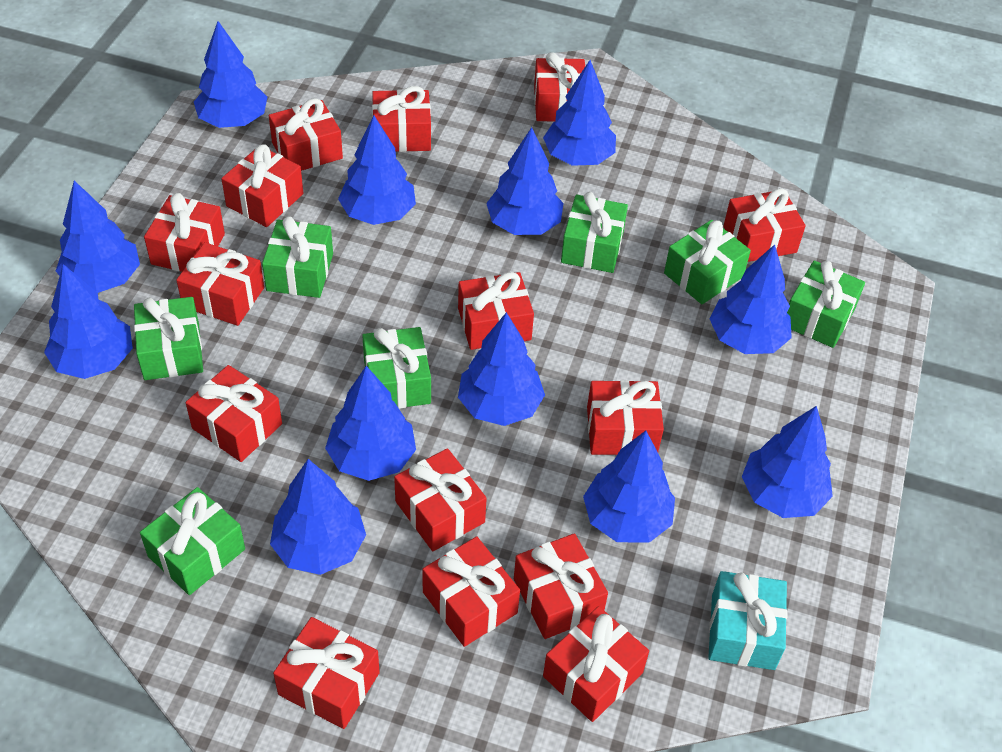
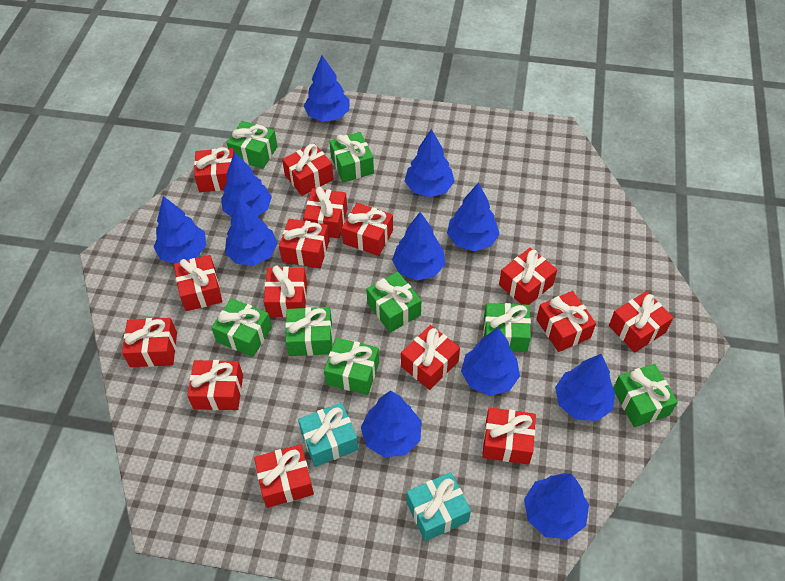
blue tree: [44,264,133,379] [56,181,140,293] [194,21,267,128] [270,459,366,575] [325,366,416,481] [338,116,416,225] [458,312,545,426] [486,127,563,235] [543,60,616,166] [583,431,675,543] [709,244,792,354] [742,406,833,518] = 12 -> [154,196,206,264] [221,152,272,216] [225,198,278,266] [304,55,350,122] [361,390,421,458] [392,212,445,281] [405,129,455,197] [447,183,499,251] [461,328,520,396] [524,473,589,539] [555,354,615,421] = 11
green gift: [134,297,203,380] [140,487,245,595] [262,216,333,298] [362,327,431,409] [561,192,628,273] [664,220,751,304] [787,260,865,348] = 7 -> [211,298,272,357] [227,121,278,169] [285,307,333,356] [324,338,379,395] [329,132,374,183] [366,272,421,333] [483,303,531,352] [613,364,678,427] = 8
turquoise gift: [708,571,787,670] = 1 -> [298,403,358,467] [407,472,471,541] = 2

